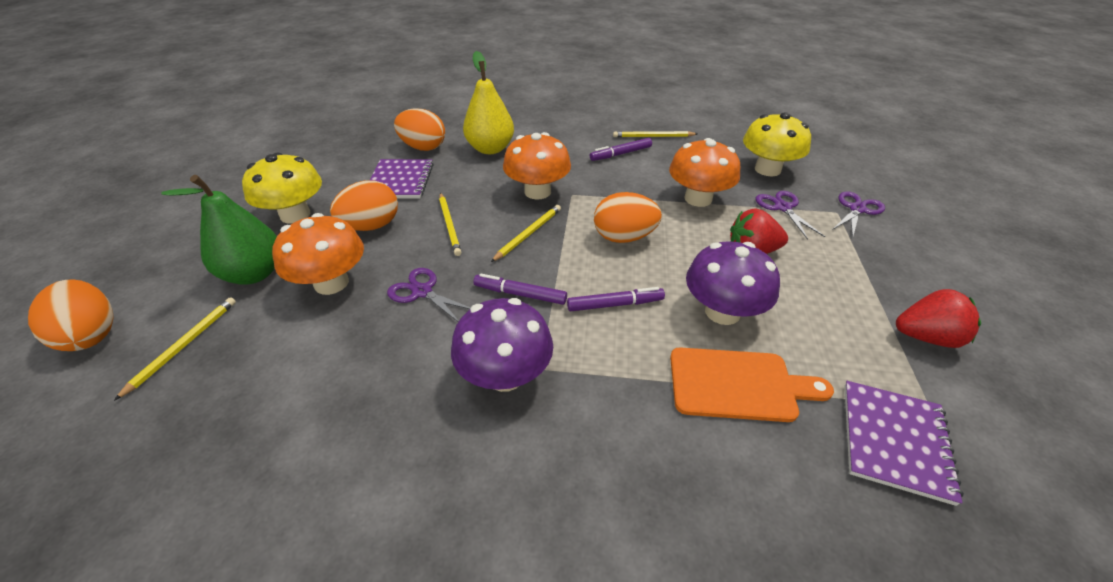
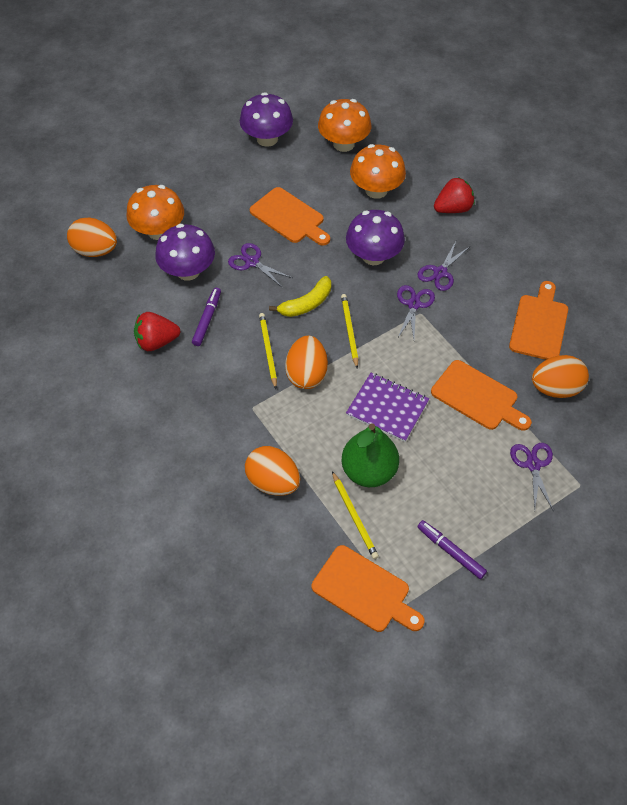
orange cutting board: [670,347,834,422] = 1 -> [250,187,330,246] [312,545,425,632] [431,360,532,431] [509,281,568,360] = 4
purple marker: [473,274,567,305] [567,287,665,312] [590,138,652,161] = 3 -> [192,288,221,346] [417,520,487,579] = 2
purple mushroom: [451,298,553,392] [686,241,780,325] = 2 -> [155,224,215,281] [240,92,293,147] [346,210,405,265] = 3
purple notebook: [369,159,434,199] [844,381,964,506] = 2 -> [346,373,429,442] = 1
purple scissors: [387,268,471,322] [755,191,826,240] [832,191,885,239] = 3 -> [228,243,292,288] [397,285,435,339] [417,241,469,291] [510,443,554,511] = 4
yellow banana: none = 0 -> [269,276,331,317] = 1
yellow mushroom: [242,153,322,223] [743,112,811,176] = 2 -> none = 0
yellow pear: [463,51,514,154] = 1 -> none = 0
yellow pencil: [114,297,236,401] [439,193,461,256] [491,205,561,262] [613,131,697,137] = 4 -> [259,313,277,389] [332,471,379,559] [341,294,358,368] = 3

